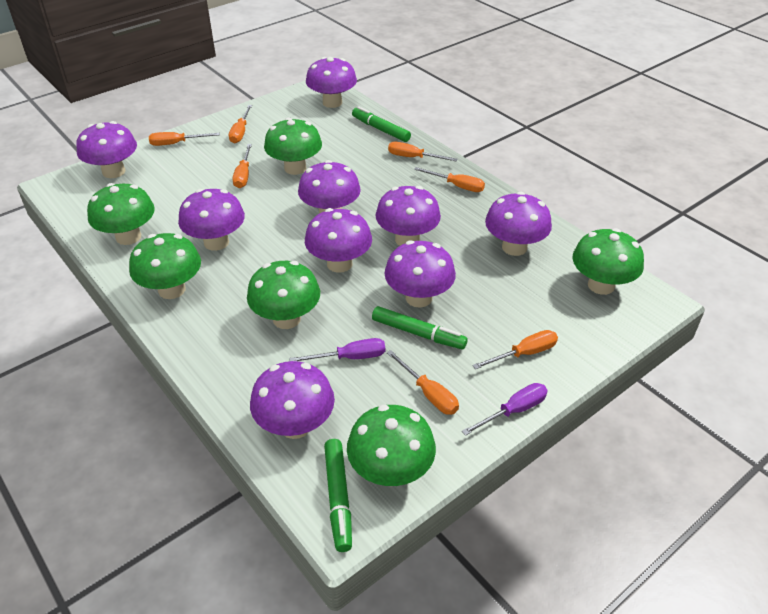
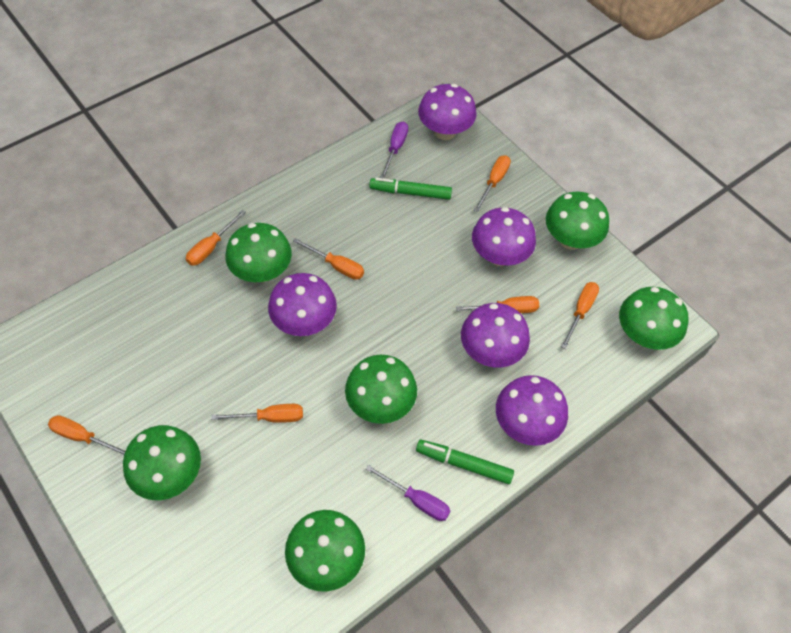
green marker: [324,439,352,552] [352,106,411,142] [372,306,468,349] = 3 -> [369,178,452,200] [416,440,514,484] = 2
purple mushroom: [76,121,137,178] [178,189,245,251] [250,361,335,439] [298,160,361,213] [305,208,372,273] [306,57,357,108] [376,186,441,246] [384,240,456,308] [485,192,552,256] = 9 -> [268,273,337,336] [418,84,477,140] [461,303,530,368] [472,207,536,266] [496,375,568,446] = 5

